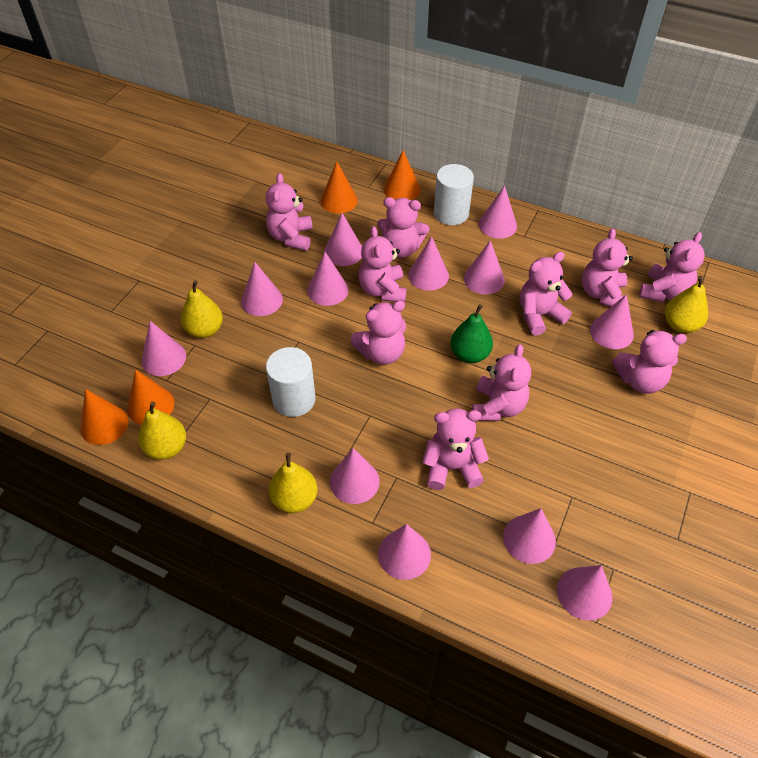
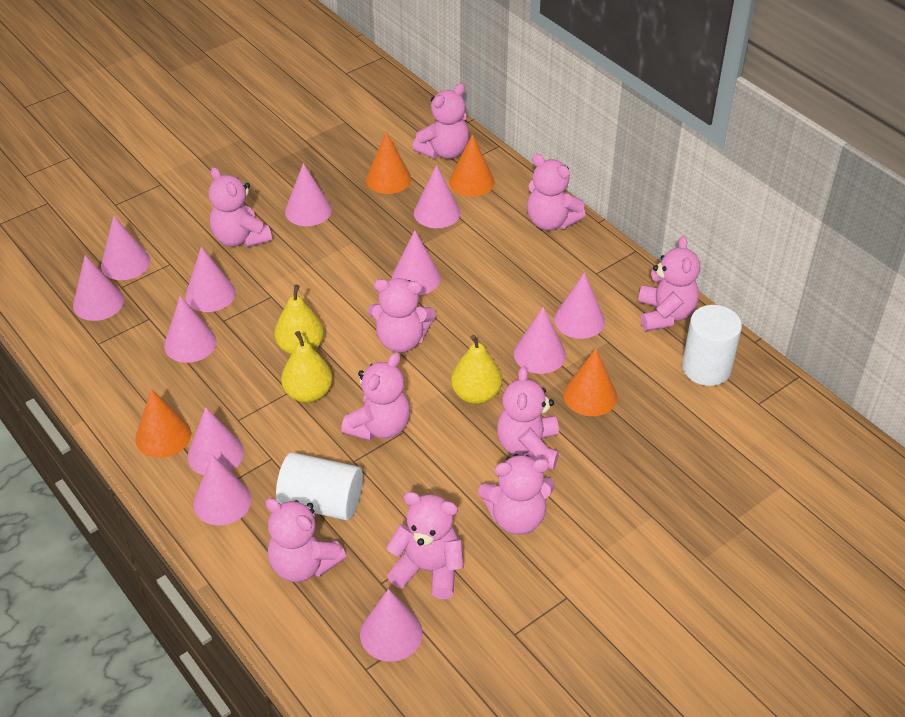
green pear: [450,304,493,363] = 1 -> none = 0
yellow pear: [138,402,186,460] [181,280,223,338] [269,453,318,513] [665,276,708,333] = 4 -> [274,285,324,355] [281,331,333,403] [451,335,502,404] = 3

